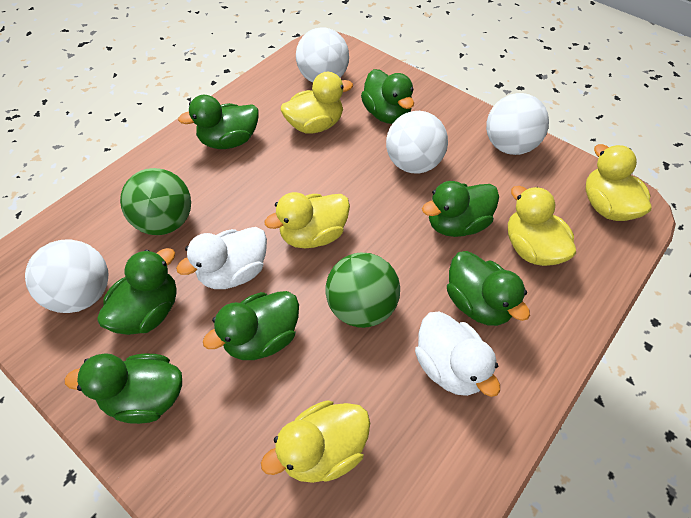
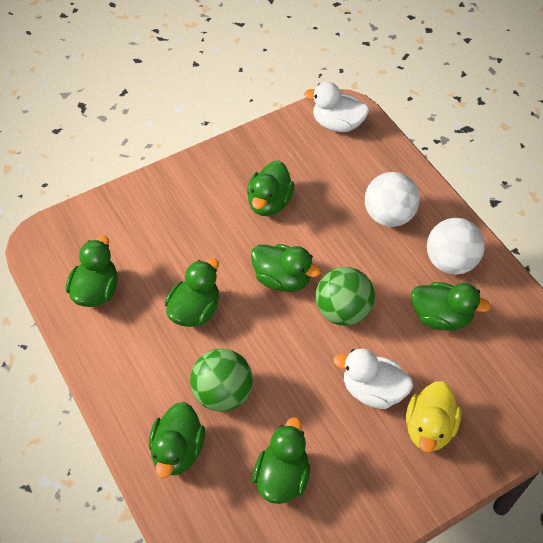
white ball: [25,239,108,313] [296,27,349,83] [386,111,448,173] [486,93,549,155] = 4 -> [365,172,420,227] [427,218,485,275] = 2
yellow duck: [261,400,370,483] [264,192,350,248] [281,72,353,133] [508,186,576,266] [586,144,652,221] = 5 -> [406,381,462,452] = 1

